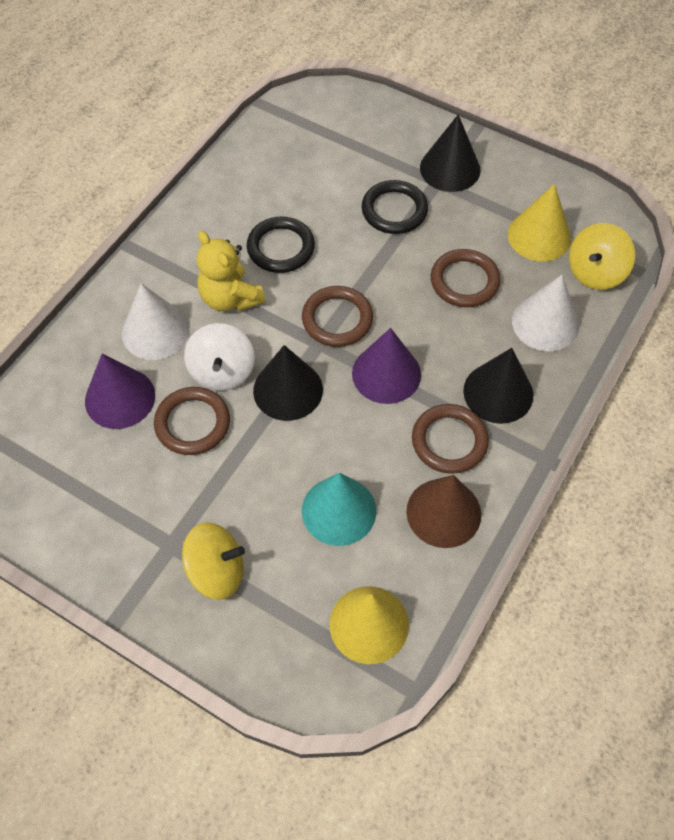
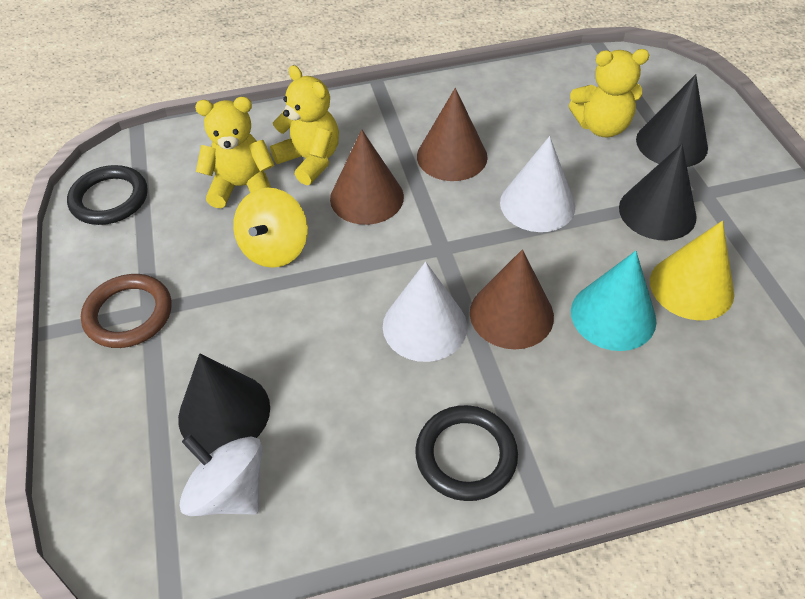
brown cone: [406,475,481,548] = 1 -> [330,130,404,225] [417,88,487,181] [470,249,554,349] = 3
brown ring: [154,387,230,455] [302,286,373,347] [412,404,489,474] [431,249,500,307] = 4 -> [81,274,172,348] = 1
purple cone: [85,353,155,429] [352,328,421,404] = 2 -> none = 0
yellow cone: [330,586,409,664] [508,184,571,262] = 2 -> [650,221,734,320] = 1
yellow spinning top: [182,522,245,600] [569,223,635,290] = 2 -> [233,188,308,268] = 1
yellow teddy bear: [197,231,266,312] = 1 -> [195,97,275,208] [270,65,339,185] [569,49,649,138] = 3

